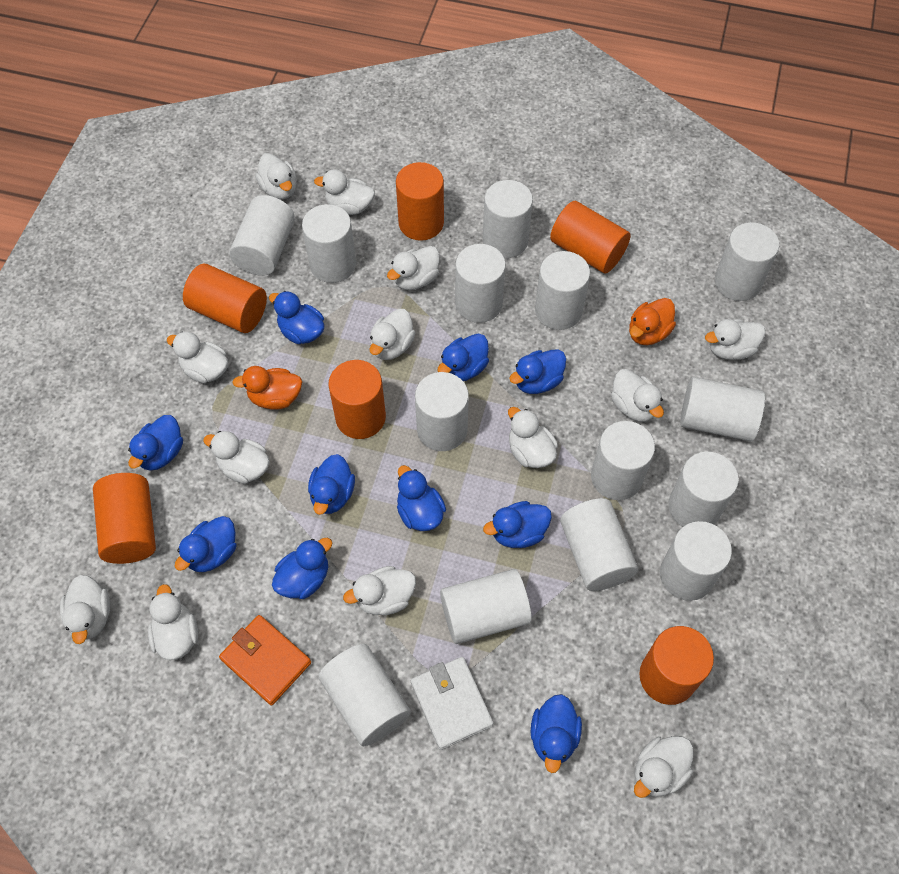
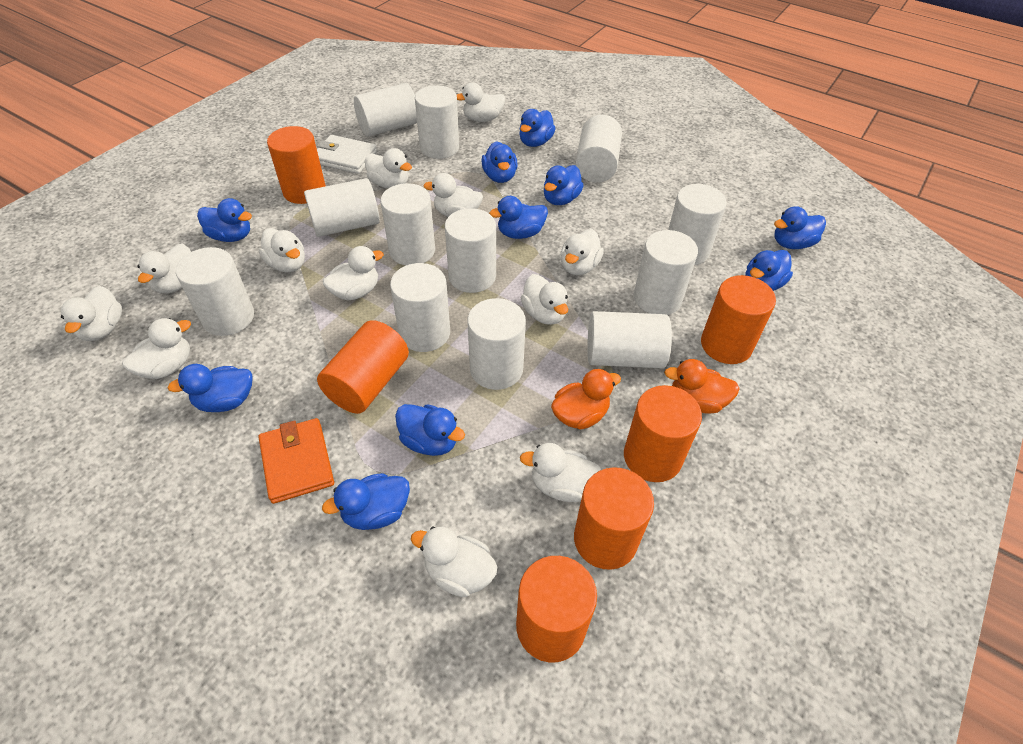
white cylinder: [229,195,295,276] [302,204,356,283] [318,644,411,746] [415,372,469,451] [440,569,532,644] [455,244,506,323] [483,180,533,258] [535,251,590,330] [560,498,638,591] [591,421,655,500] [660,521,732,601] [668,452,739,527] [680,377,765,441] [715,222,779,301] = 14 -> [176,247,254,336] [304,178,380,237] [354,83,417,137] [381,183,435,265] [390,263,450,352] [415,85,459,159] [445,208,496,293] [467,298,526,390] [575,115,622,183] [587,311,672,368] [634,230,698,315] [668,184,727,265] = 12
white duck: [60,575,110,644] [148,584,198,660] [166,331,228,383] [203,431,270,484] [255,153,297,199] [314,169,375,215] [343,566,416,615] [369,309,415,360] [387,246,440,290] [508,407,558,468] [611,369,664,422] [634,736,693,798] [705,319,765,360] = 13 -> [61,286,122,341] [122,318,191,379] [137,243,191,293] [259,228,305,273] [322,246,384,300] [365,148,412,188] [411,527,497,597] [423,173,483,217] [457,82,505,122] [520,443,602,502] [521,274,568,325] [561,229,604,275] = 12

